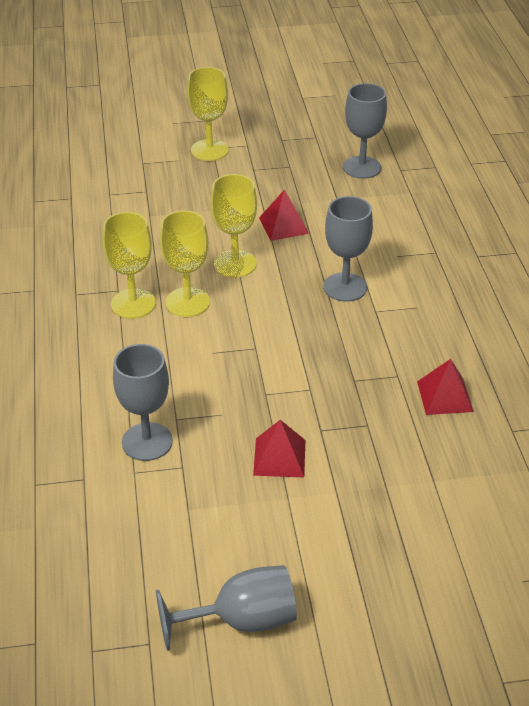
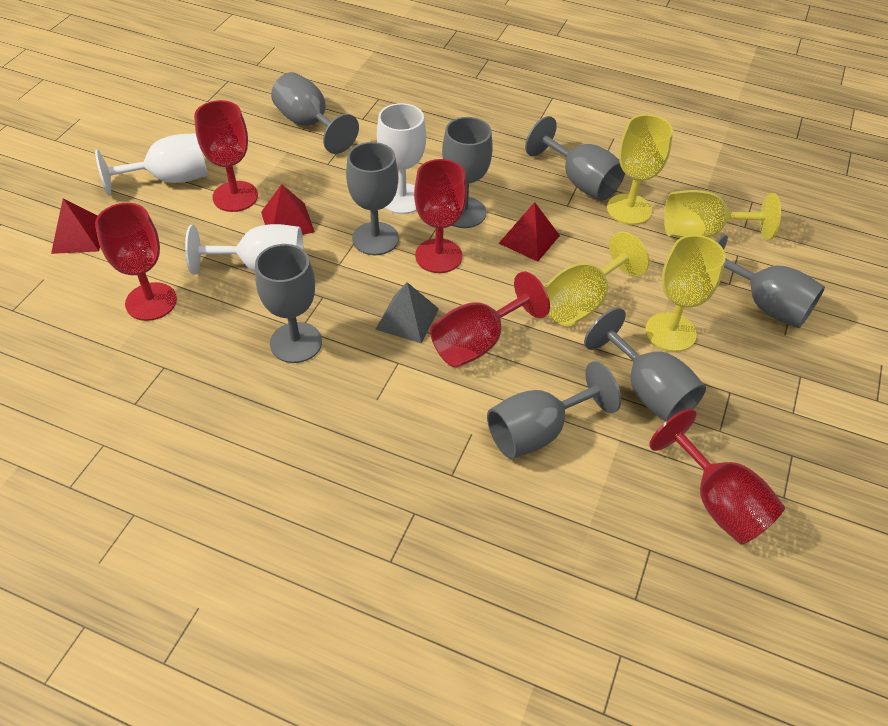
grey goblet: [113,344,173,461] [156,565,297,651] [323,196,373,302] [343,83,387,179] = 4 -> [255,244,322,363] [271,72,359,154] [346,142,399,255] [442,117,493,228] [487,361,621,459] [525,116,625,201] [584,307,706,422] [716,235,825,328] = 8
grey pyramid: none = 0 -> [375,282,439,344] = 1
red goblet: none = 0 -> [95,203,177,321] [194,100,258,212] [414,159,467,273] [430,272,550,368] [649,409,785,545] = 5
white goblet: none = 0 -> [95,133,208,195] [185,224,303,275] [377,103,426,214] = 3

